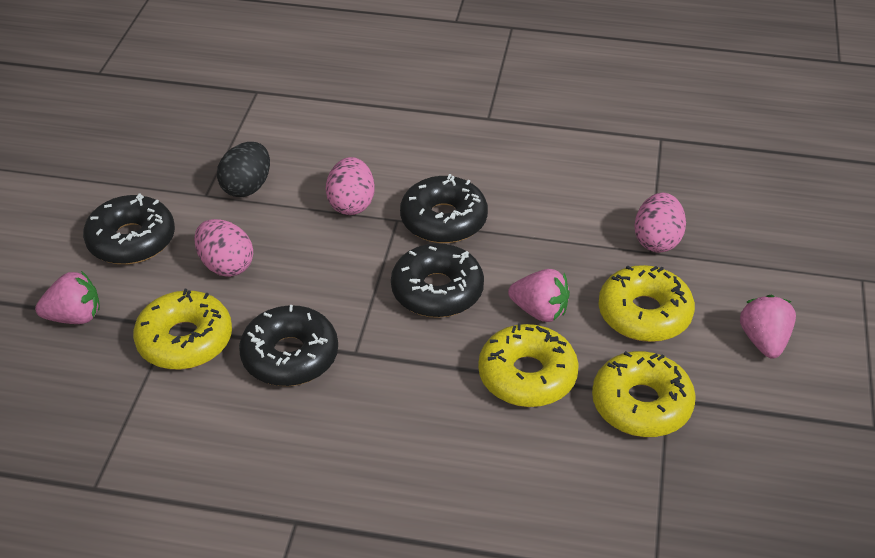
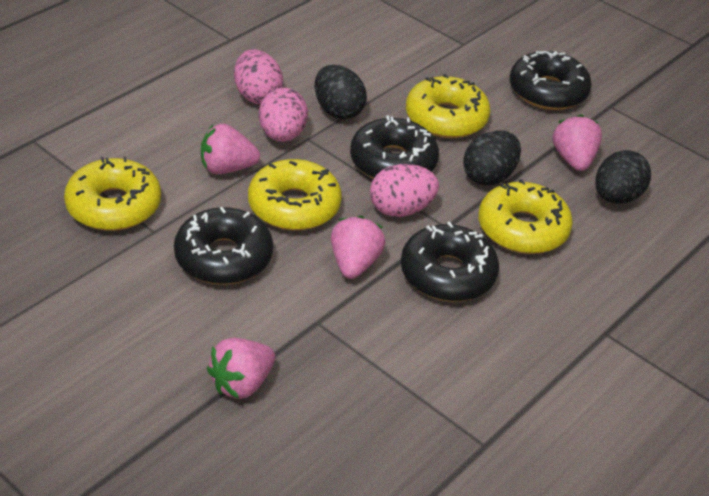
black egg: [217,142,270,197] = 1 -> [315,65,367,119] [463,130,521,186] [595,150,651,204] = 3
pink strawberry: [35,271,100,324] [508,269,570,322] [740,295,796,358] = 3 -> [201,124,260,174] [207,338,275,399] [331,216,385,279] [553,114,602,171] = 4

